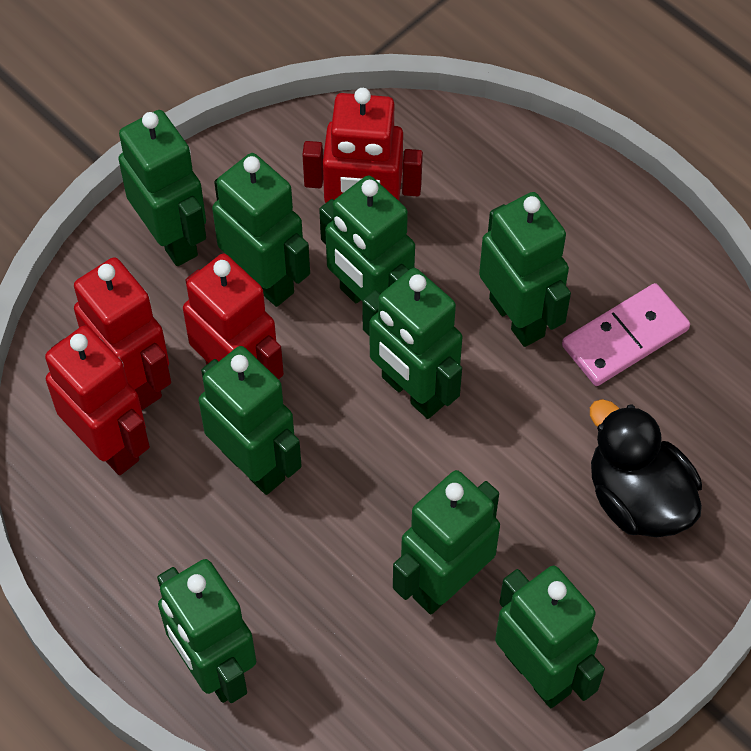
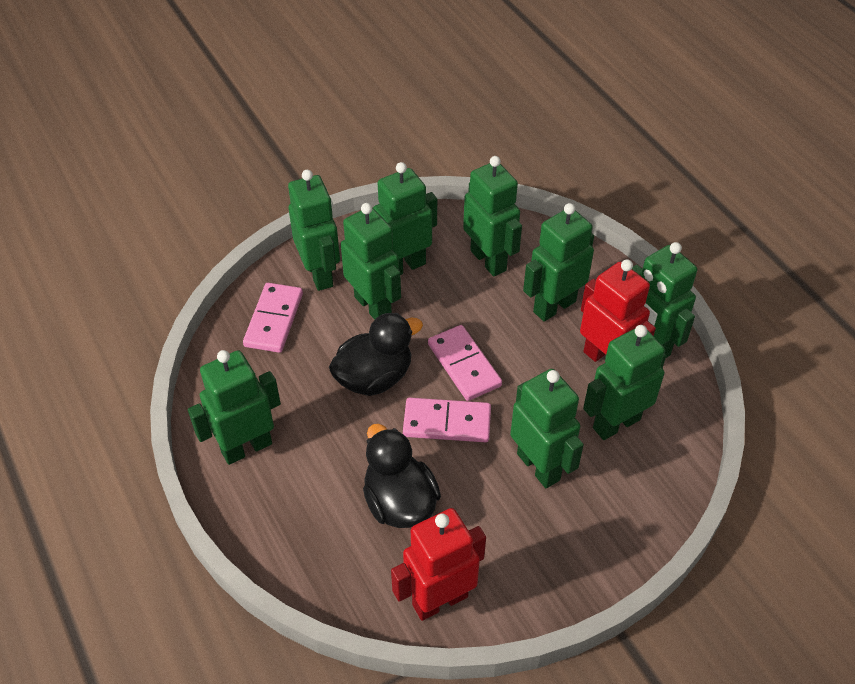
black duck: [590,399,702,537] = 1 -> [329,313,423,396] [363,424,441,528] = 2
pink domino: [562,283,690,386] = 1 -> [243,283,303,353] [403,398,491,442] [428,325,502,401] = 3
red robot: [45,325,150,475] [74,257,171,410] [183,254,284,379] [302,88,423,203] = 4 -> [391,508,486,621] [580,259,656,362] = 2

